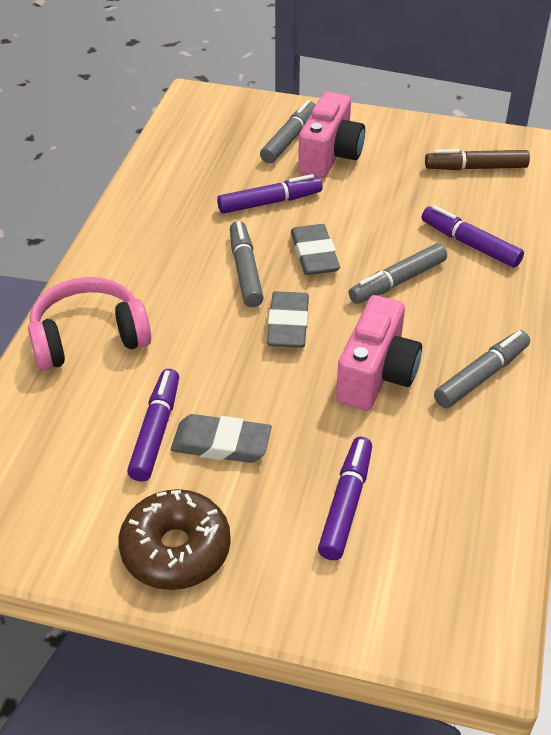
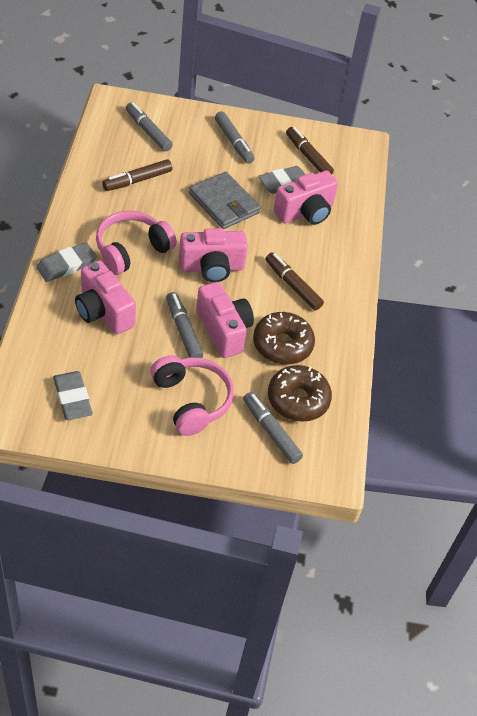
brown donut: [118,489,231,590] = 1 -> [253,312,315,364] [268,365,332,422] = 2
brown marker: [425,149,530,170] = 1 -> [102,159,173,191] [265,252,324,310] [286,127,334,174] = 3
grey wallet: none = 0 -> [189,172,261,229] = 1
pink camera: [298,92,365,178] [336,295,422,411] = 2 -> [75,260,136,334] [179,228,248,282] [196,282,254,358] [274,170,338,225] = 4
pink headphones: [28,277,151,371] = 1 -> [96,211,177,275] [150,355,234,436] = 2
purple marker: [127,369,179,482] [217,174,322,214] [318,437,372,560] [422,205,524,268] = 4 -> none = 0

